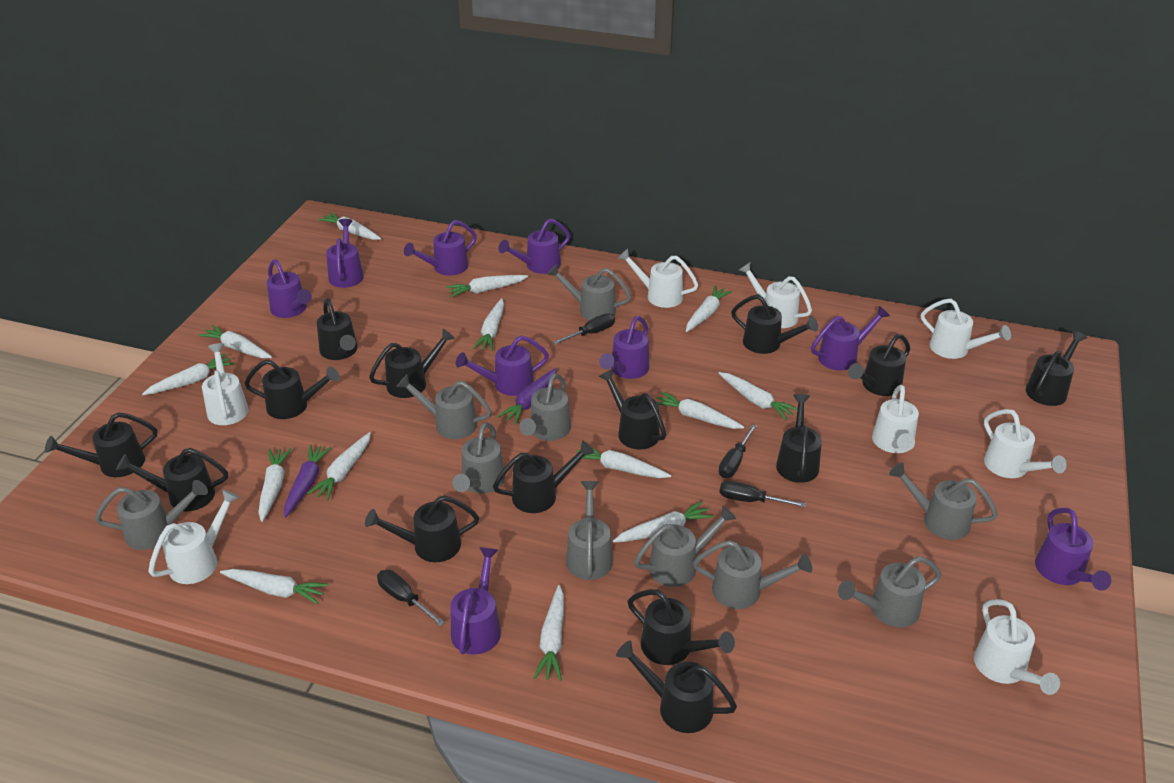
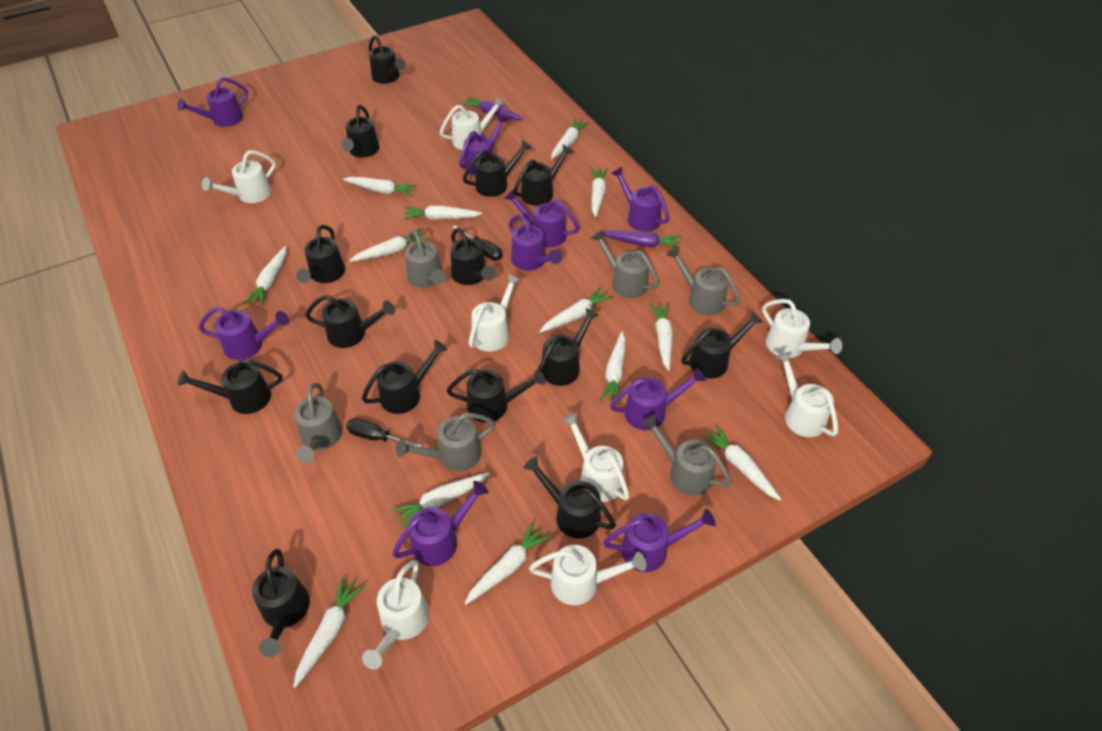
black screwdriver: [377,570,445,626] [553,313,615,345] [719,424,757,478] [719,481,806,507] = 4 -> [346,418,422,447] [452,225,503,261] = 2
grey watering can: [95,480,208,550] [397,375,491,439] [452,422,505,493] [519,373,571,441] [547,264,631,320] [566,481,613,580] [634,506,736,587] [693,540,812,609] [838,556,942,627] [889,463,998,540] = 10 -> [294,383,343,463] [395,413,495,471] [405,230,446,288] [591,230,659,298] [642,415,732,496] [667,247,741,315] = 6
white carrot: [142,353,234,395] [198,325,272,358] [220,569,328,604] [258,448,291,522] [308,432,371,501] [318,212,381,240] [446,275,528,297] [473,298,504,351] [534,585,564,681] [572,444,671,478] [613,501,714,543] [657,391,744,429] [686,285,732,332] [718,372,797,420] = 14 -> [244,246,287,306] [293,577,365,688] [343,177,417,196] [349,228,428,262] [391,472,490,529] [403,206,482,220] [464,522,551,605] [539,287,613,333] [551,118,589,159] [591,167,608,217] [600,331,626,404] [650,303,673,371] [701,425,781,500] = 13

